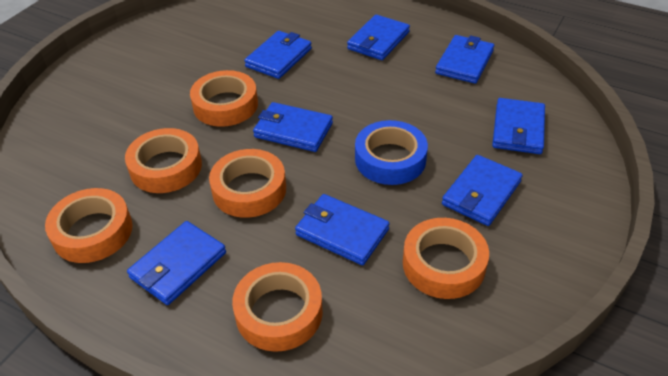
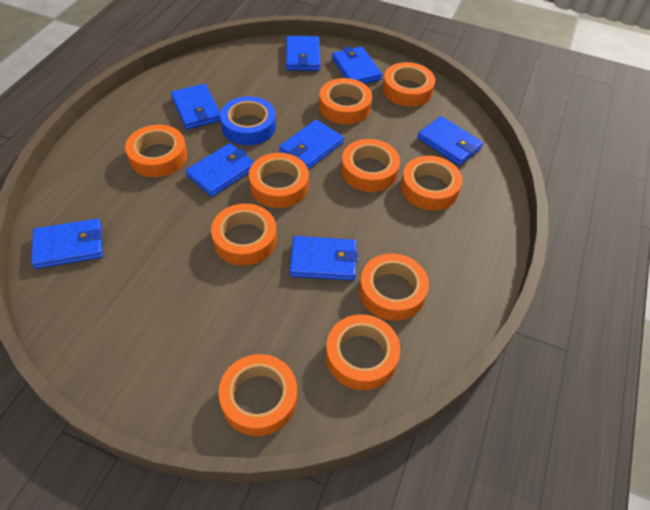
orange tape: [45,188,133,263] [125,128,202,193] [190,70,258,127] [209,149,286,218] [232,262,323,352] [403,218,489,299] = 6 -> [125,125,187,177] [211,204,277,266] [219,354,297,436] [249,153,309,208] [319,78,372,125] [326,314,400,390] [341,139,400,192] [359,253,429,321] [383,62,435,107] [401,156,463,211] = 10

